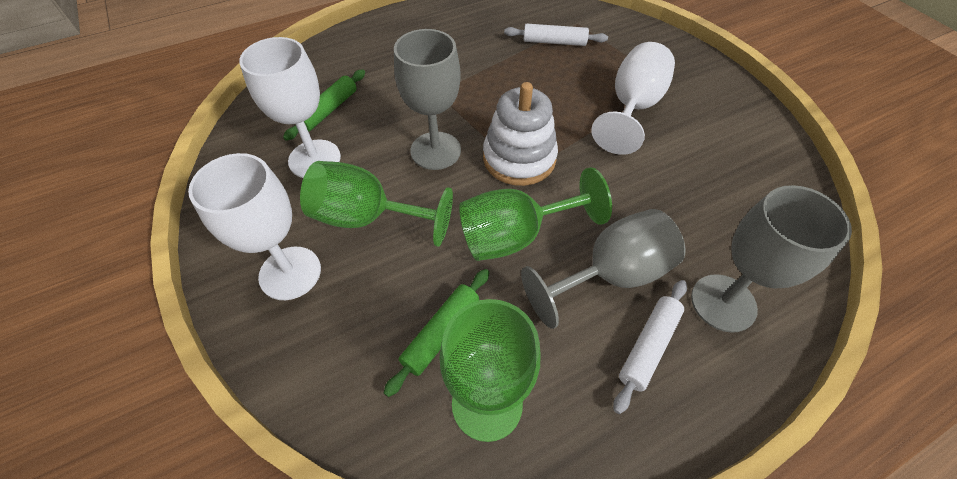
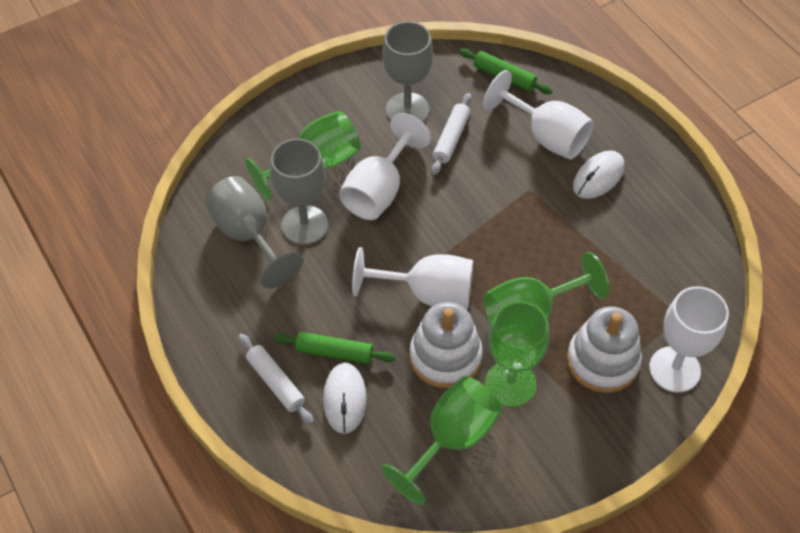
green goblet: [300,161,453,247] [439,299,541,442] [459,167,612,261] = 3 -> [245,111,361,200] [382,376,502,505] [483,252,610,324] [485,301,549,407] = 4
white goblet: [188,153,321,300] [239,37,341,178] [591,42,675,155] = 3 -> [339,113,431,220] [352,247,473,309] [483,70,594,160] [649,286,729,393] = 4
white mouse: none = 0 -> [323,362,367,434] [573,151,624,199] = 2
white stacking toy: [483,82,558,186] = 1 -> [410,302,483,388] [567,306,642,393] = 2

